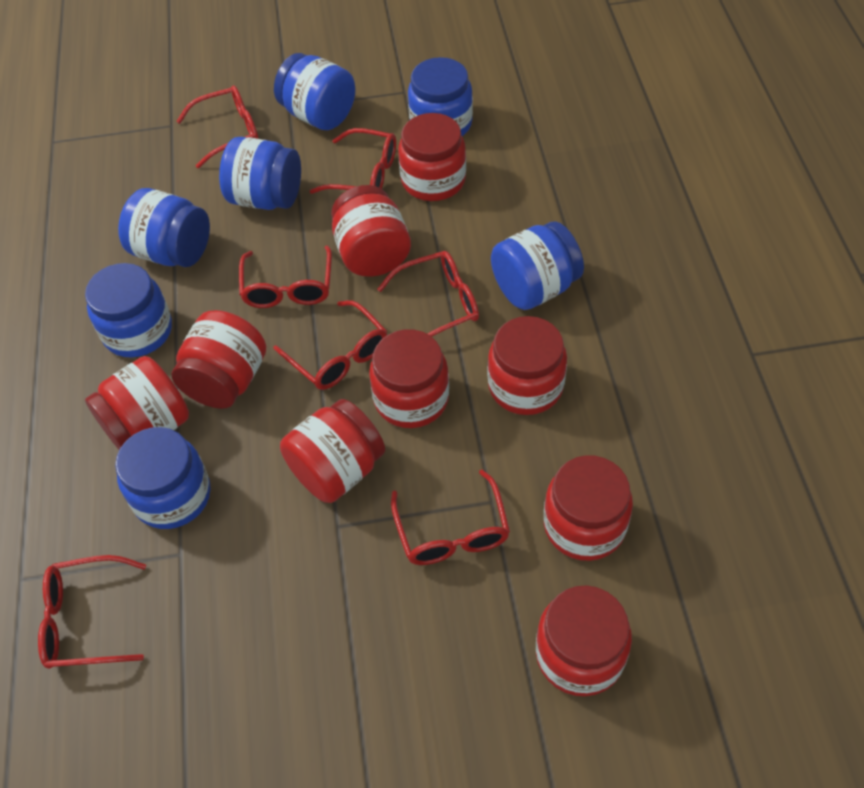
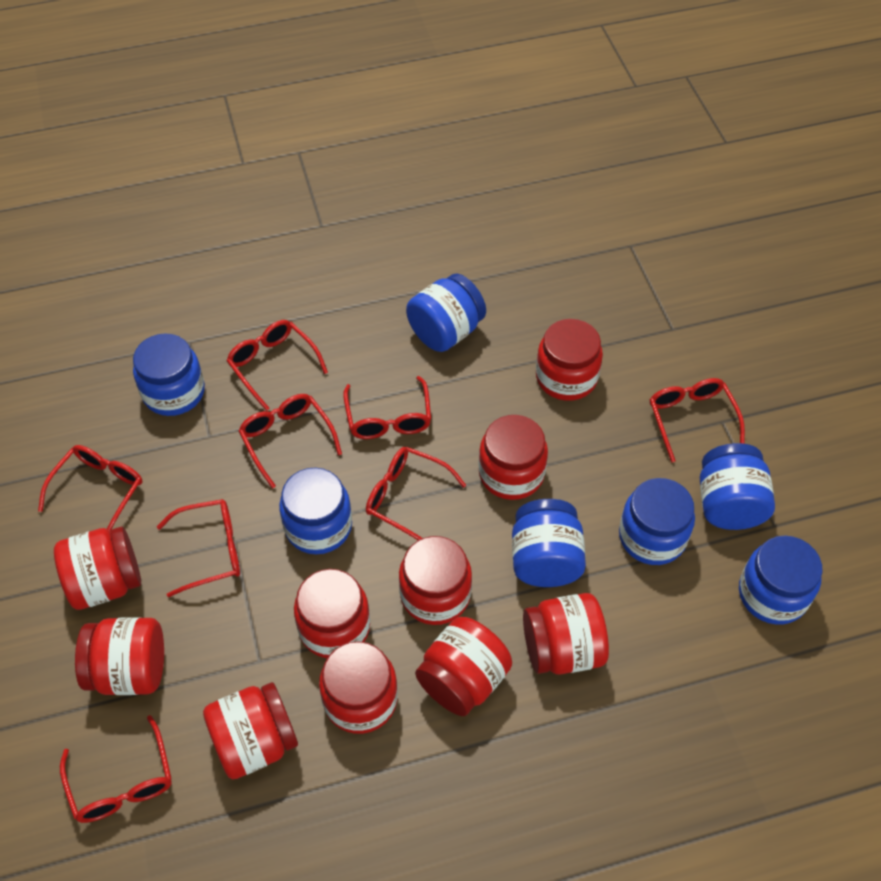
red glasses: [38,555,146,669] [177,86,259,168] [239,246,332,308] [273,300,387,390] [310,128,396,194] [377,251,479,337] [391,470,510,565] = 7 -> [38,445,143,531] [60,715,172,823] [157,499,240,598] [226,320,328,411] [238,394,342,489] [343,376,431,439] [366,447,466,540] [649,378,745,462] = 8
red jar: [85,356,189,450] [172,310,266,409] [280,399,385,503] [331,185,411,277] [369,329,449,428] [398,113,466,201] [488,316,567,415] [536,586,632,696] [544,455,633,561] = 9 -> [54,527,141,610] [75,617,164,695] [203,682,298,779] [294,569,370,658] [319,641,398,734] [399,536,472,625] [415,617,512,716] [478,415,548,500] [523,593,609,675] [536,319,603,401] = 10

